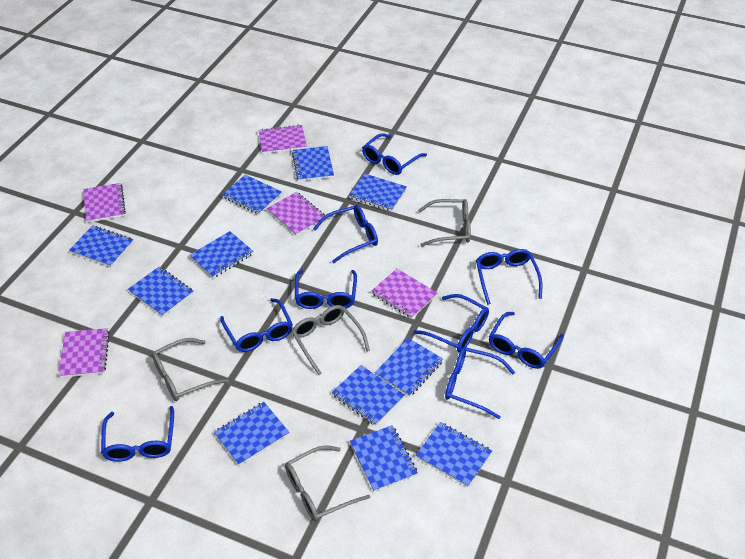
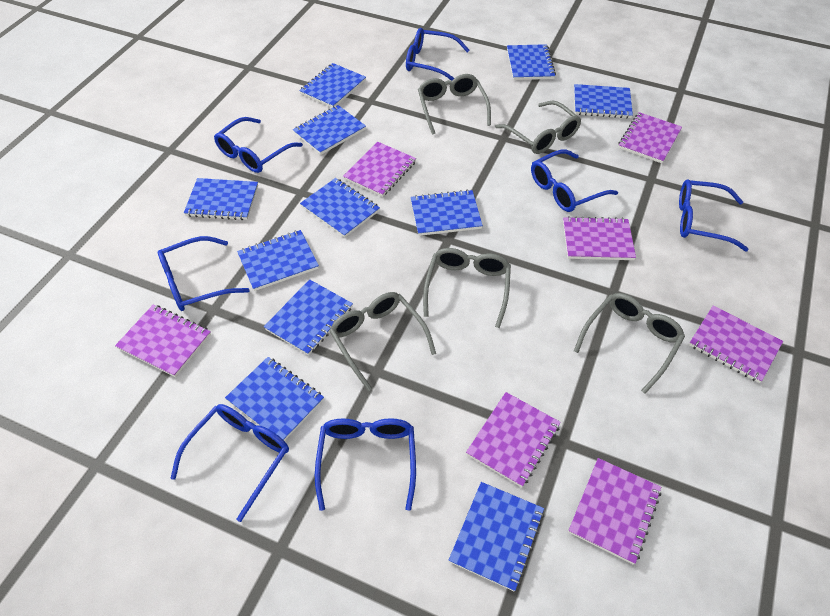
blue glasses: [101,406,174,462] [220,298,293,352] [295,270,357,309] [313,205,378,263] [362,133,427,175] [413,294,489,352] [445,347,515,419] [476,249,542,305] [489,312,564,369] = 9 -> [158,236,250,311] [170,404,289,522] [214,117,303,173] [315,418,416,511] [406,28,469,81] [531,149,618,212] [679,180,749,251] = 7
grey glasses: [152,338,229,401] [285,445,370,521] [292,305,370,375] [418,199,471,247] = 4 -> [329,292,436,391] [418,74,491,135] [423,248,511,328] [495,100,581,154] [574,293,685,394] = 5
purple notebook: [58,328,110,378] [83,183,126,223] [258,125,307,154] [267,192,325,236] [371,269,437,319] = 5 -> [115,305,211,377] [343,142,416,197] [466,392,561,487] [563,216,636,260] [568,458,661,565] [618,112,682,163] [689,305,783,383] = 7

